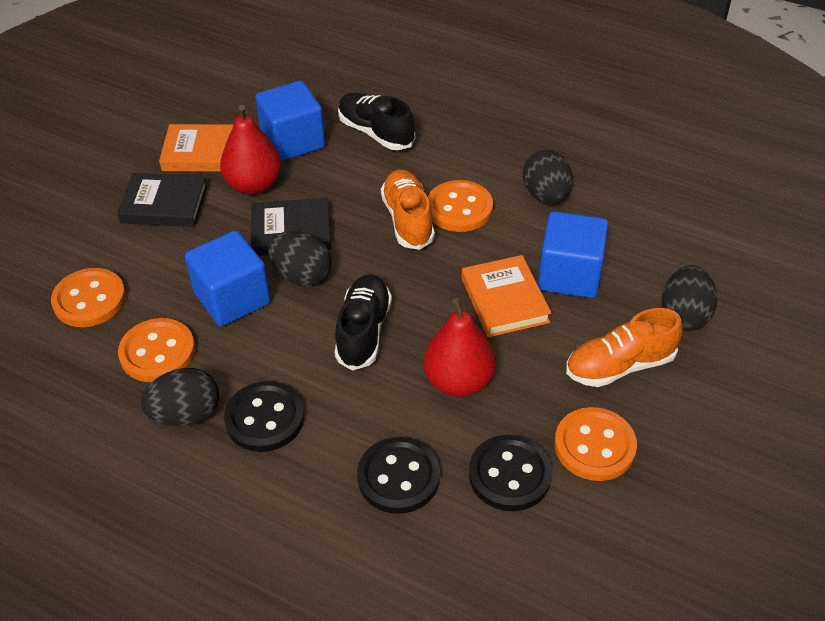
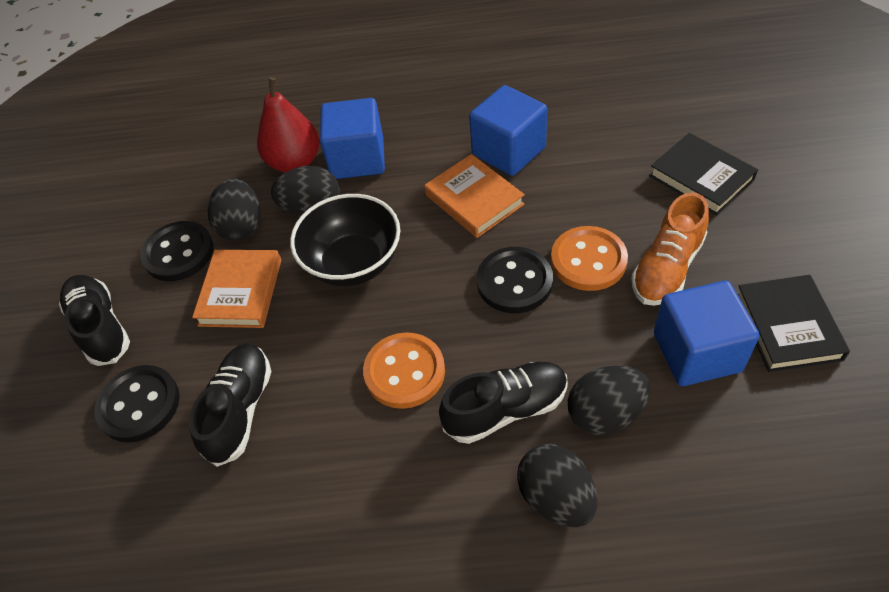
black bowl: none = 0 -> [290,194,400,287] = 1
black shoe: [335,274,392,370] [338,92,415,150] = 2 -> [59,275,130,366] [189,343,271,467] [439,362,568,444] = 3
orange button: [51,268,126,327] [118,318,195,382] [428,180,493,232] [554,407,637,481] = 4 -> [363,332,445,409] [551,226,628,291] = 2
orange shoe: [381,169,435,250] [566,308,683,387] = 2 -> [632,192,709,306] = 1
red pear: [220,105,282,194] [423,298,496,397] = 2 -> [257,77,320,172] = 1

